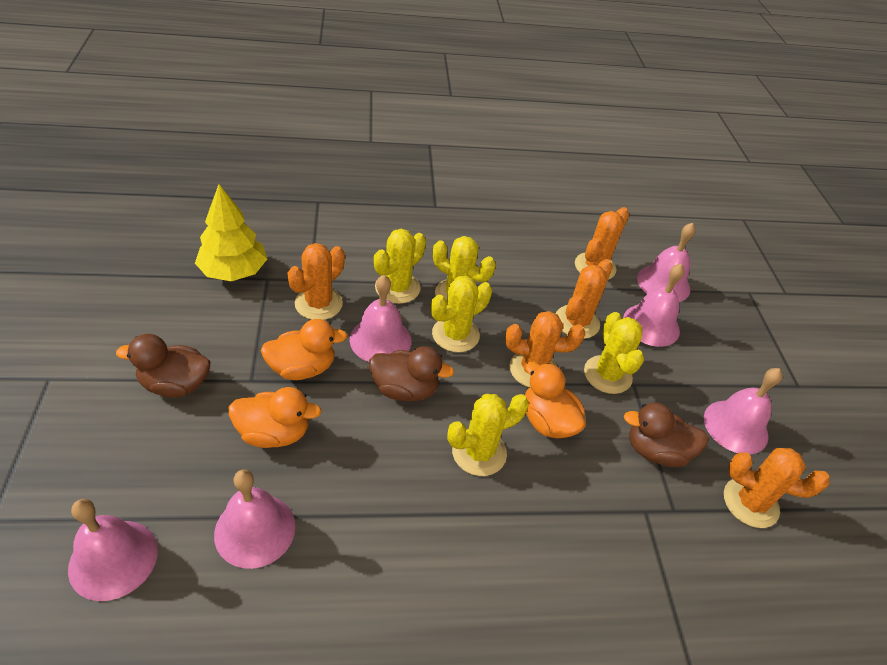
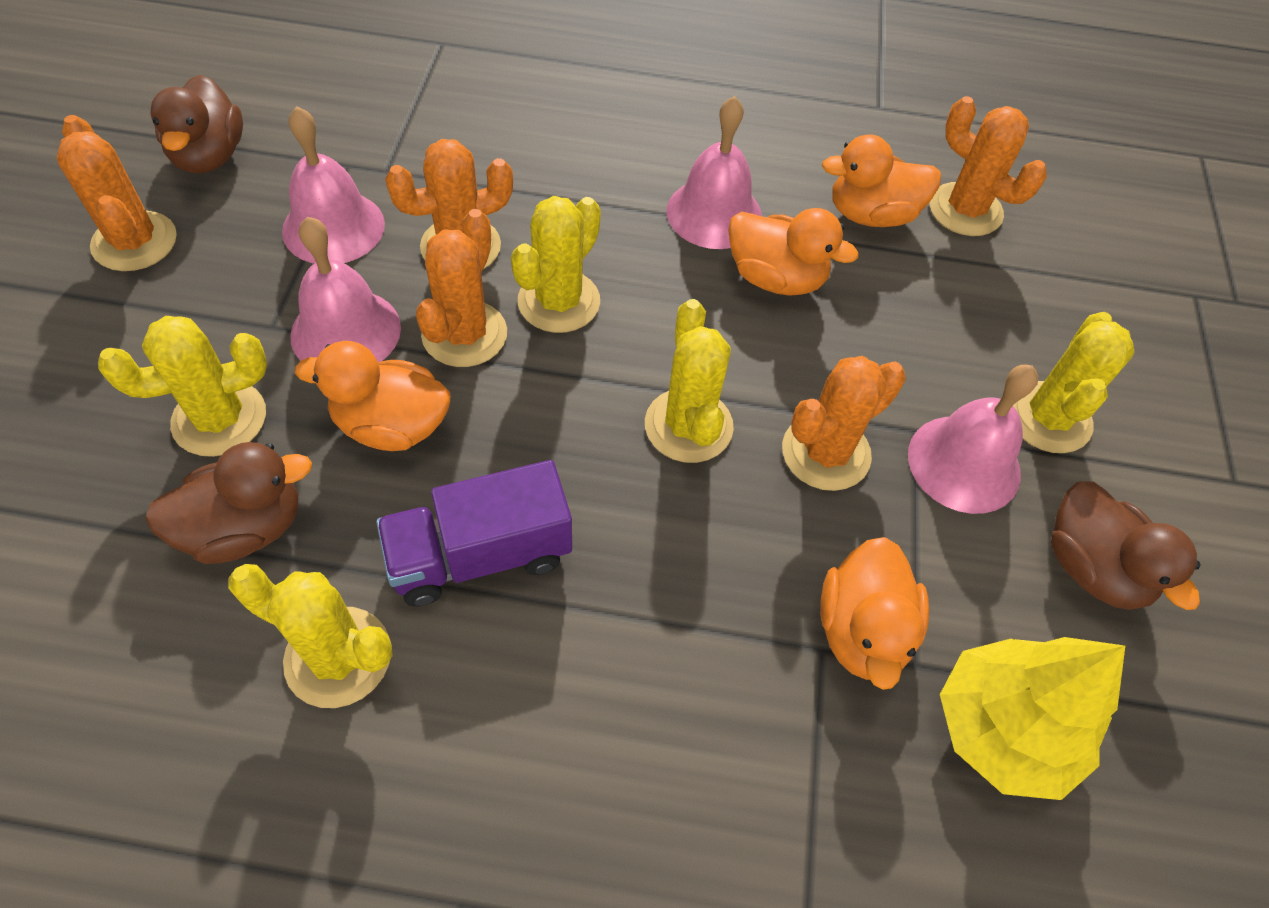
orange duck: [229,387,321,448] [260,319,348,380] [525,362,586,438] = 3 -> [295,341,451,451] [728,208,858,296] [820,537,929,690] [822,134,941,227] = 4
pink bell: [68,499,158,601] [214,469,295,569] [350,275,412,362] [623,264,685,347] [637,223,696,302] [704,368,783,454] = 6 -> [282,106,385,263] [290,217,401,363] [667,96,762,249] [908,365,1038,514] = 4
purple truck: none = 0 -> [376,460,572,607] = 1

